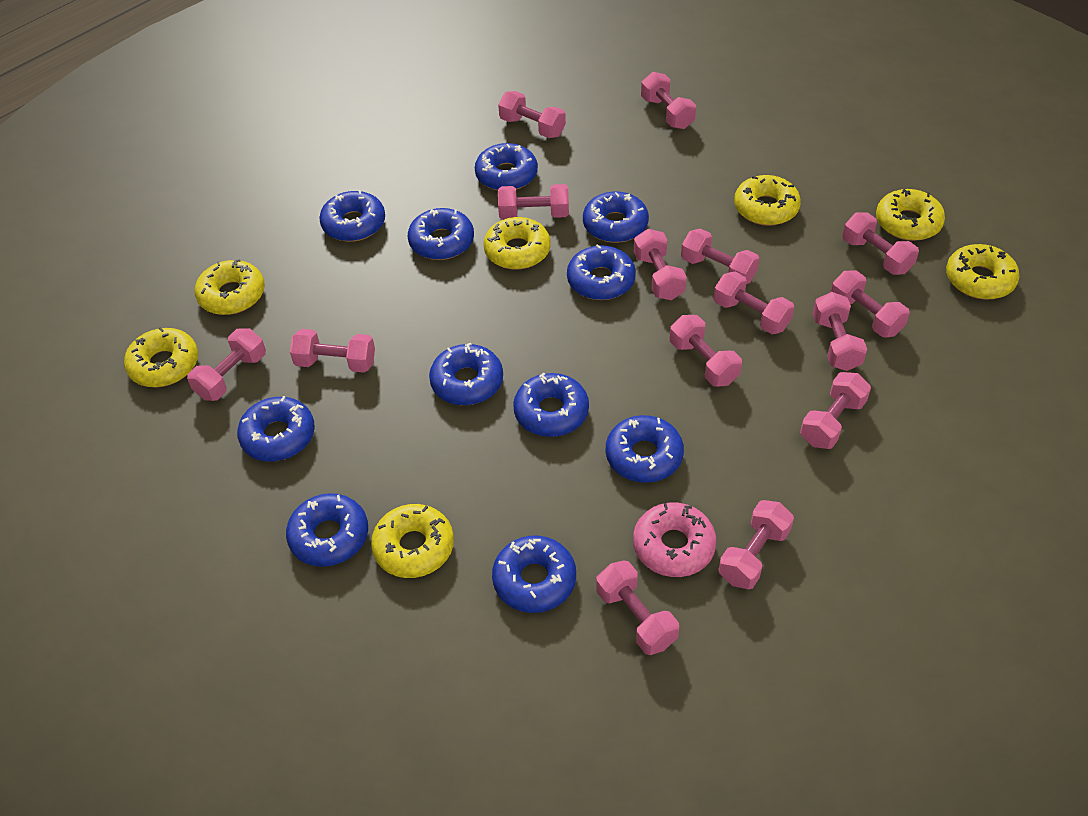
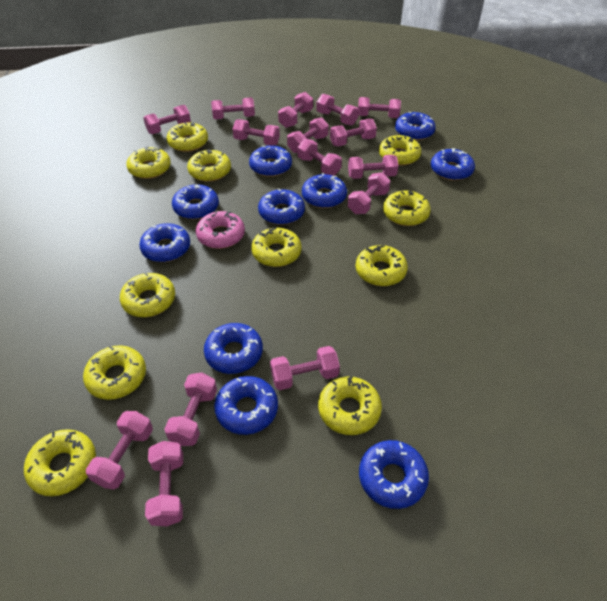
blue donut: [237,396,315,461] [286,493,368,567] [319,190,385,242] [408,208,474,260] [429,343,503,405] [475,143,538,191] [492,535,576,613] [513,372,589,437] [567,244,636,300] [583,191,649,243] [606,415,684,483] = 11 -> [139,223,190,262] [172,184,219,219] [204,323,263,374] [214,376,278,435] [249,145,292,177] [258,188,305,225] [302,173,347,208] [359,440,429,509] [395,111,436,140] [431,148,475,181] = 10
yellow donut: [124,327,198,387] [195,259,265,315] [371,504,454,578] [483,217,550,269] [734,175,801,226] [876,189,945,241] [946,244,1019,299] = 7 -> [24,429,96,496] [83,345,146,400] [120,272,175,317] [127,146,171,179] [167,122,208,152] [187,149,231,182] [251,228,302,267] [318,376,382,435] [356,245,408,286] [379,135,421,166] [383,191,431,226] = 11

